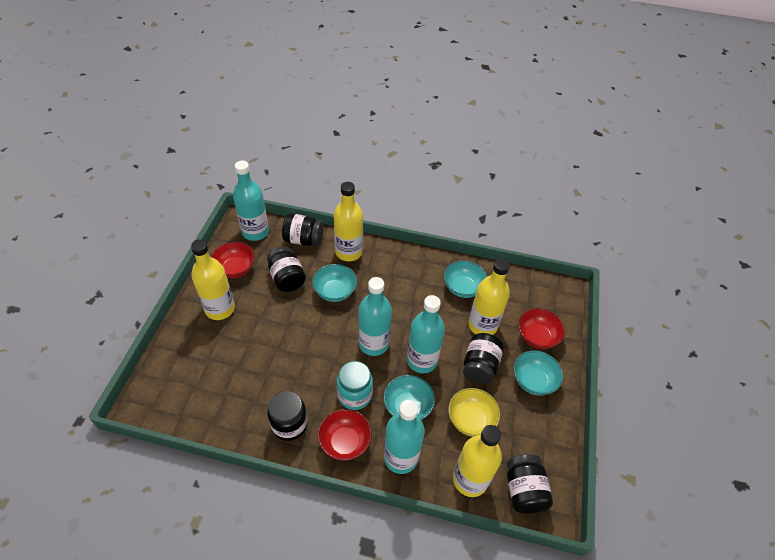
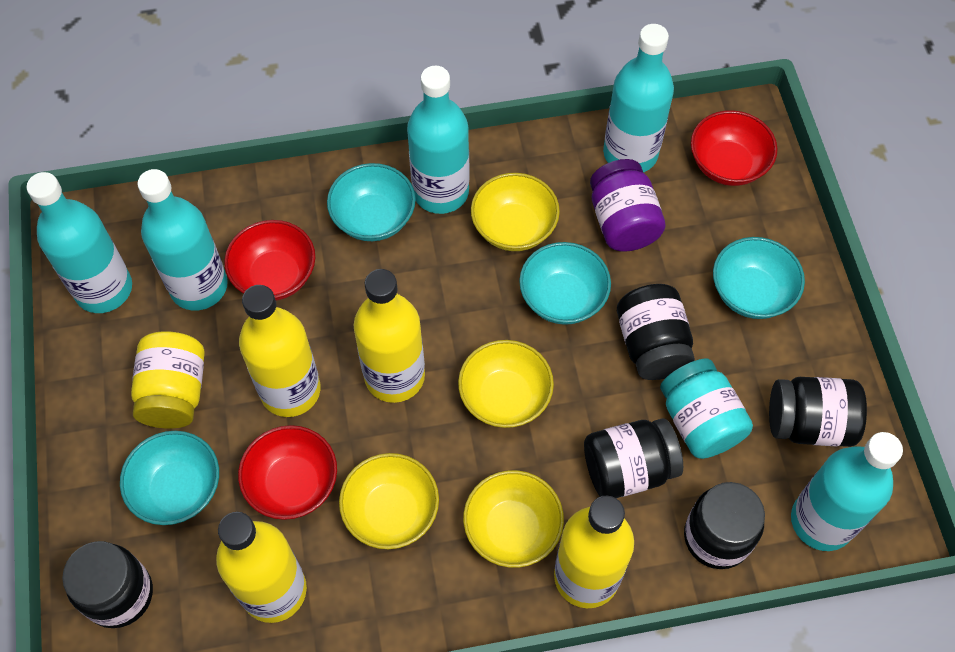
purple jar: none = 0 -> [590,159,666,252] = 1
turquoise bottle: [233,161,269,241] [358,277,392,356] [384,400,425,474] [407,295,445,373] = 4 -> [27,172,132,313] [137,169,228,311] [407,66,470,214] [603,24,674,172] [791,432,903,551] = 5
yellow bowl: [448,388,500,437] = 1 -> [339,453,439,549] [458,340,554,428] [463,470,564,568] [471,173,560,251] = 4
yellow jar: none = 0 -> [131,331,205,429] = 1

